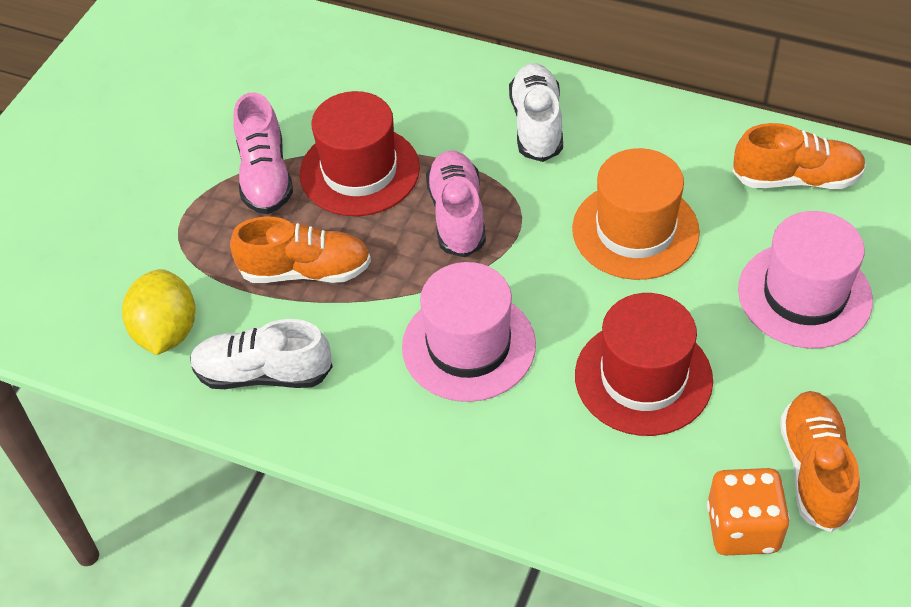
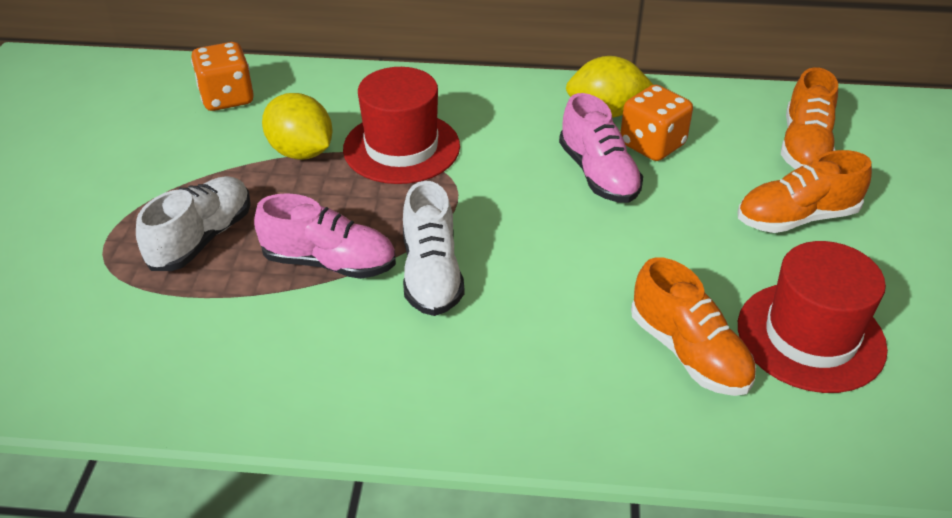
orange dice: [707,468,790,555] = 1 -> [191,42,254,111] [620,84,693,161] = 2
orange hat: [572,148,700,280] = 1 -> none = 0
pink hat: [402,262,536,402] [738,211,873,348] = 2 -> none = 0
yellow lemon: [122,269,196,355] = 1 -> [262,93,333,160] [566,56,653,118] = 2

